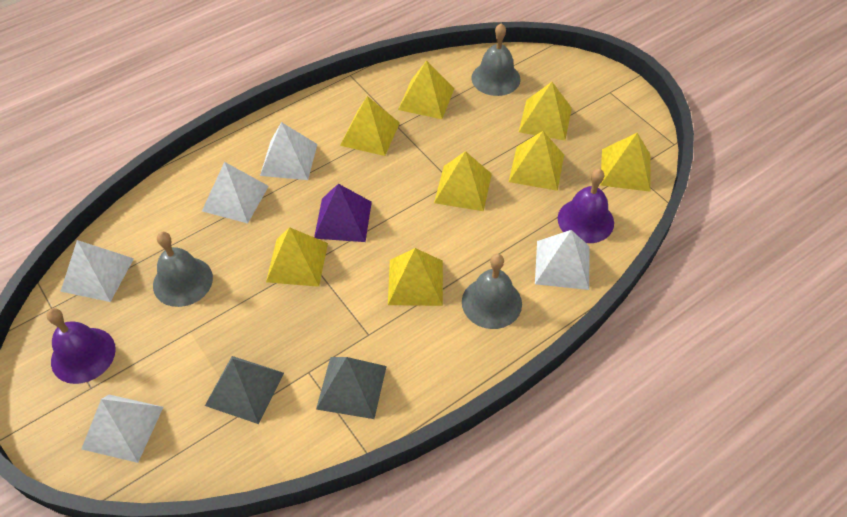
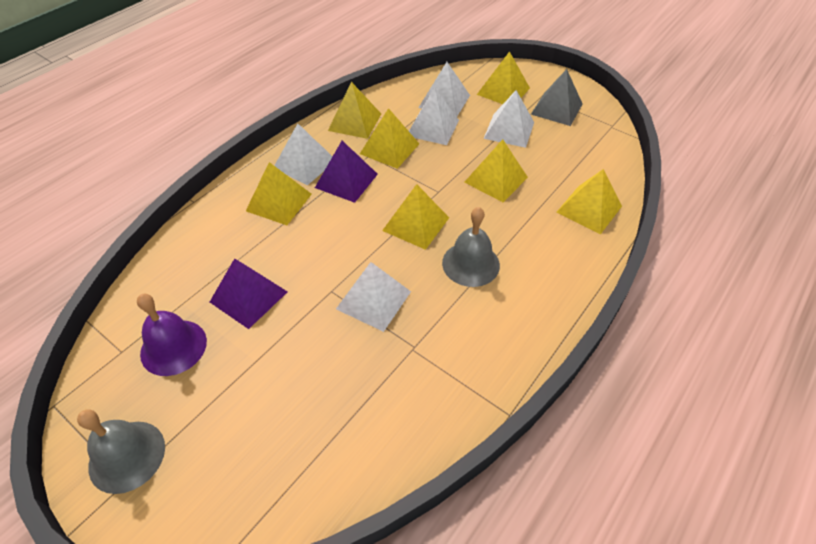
grey bell: [153,232,213,307] [462,254,522,329] [472,23,520,96] = 3 -> [77,409,165,494] [442,207,500,287] = 2
grey pyramid: [205,356,284,424] [316,357,387,419] = 2 -> [531,69,583,126] = 1
purple bell: [46,308,116,384] [558,169,614,243] = 2 -> [137,294,207,376] = 1
purple pyramid: [314,184,372,242] = 1 -> [210,258,288,329] [315,141,378,203] = 2
yellow pyramid: [266,227,328,287] [340,96,400,156] [388,248,443,306] [398,60,454,119] [434,151,492,211] [509,131,564,191] [519,82,572,140] [600,133,651,192] = 8 -> [246,162,312,225] [328,82,381,139] [360,108,419,169] [382,184,449,250] [464,139,528,202] [477,51,530,104] [556,169,622,234] = 7

